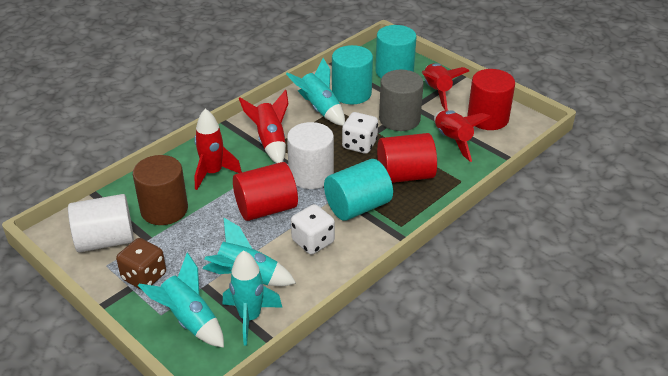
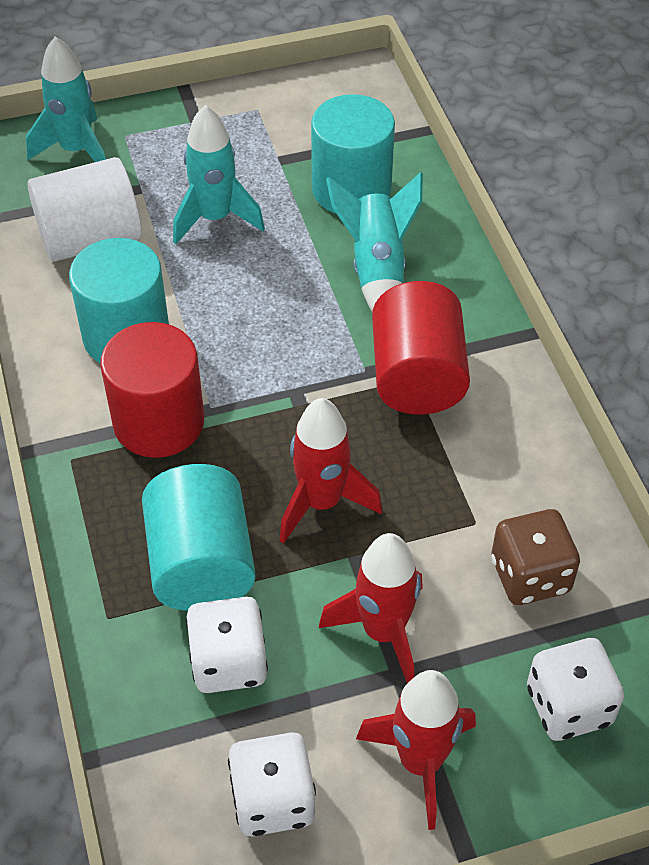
brown cylinder: [133,155,188,225] = 1 -> none = 0
grey cylinder: [379,70,424,131] = 1 -> none = 0
red cylinder: [233,162,298,221] [377,133,437,183] [468,69,515,130] = 3 -> [100,322,204,458] [372,281,470,415] = 2
red rocket: [194,109,242,190] [239,90,289,163] [422,63,469,110] [434,110,491,162] = 4 -> [279,398,382,544] [319,533,423,683] [356,670,476,830] = 3
turquoise rocket: [138,252,224,348] [202,218,296,286] [223,250,282,346] [286,58,345,126] = 4 -> [26,36,106,162] [173,105,265,244] [326,172,423,311] = 3
white cylinder: [68,194,134,253] [287,122,334,189] = 2 -> [27,157,142,262] = 1
white dice: [291,204,335,255] [342,112,378,154] = 2 -> [186,597,268,693] [228,732,316,836] [527,638,624,741] = 3

